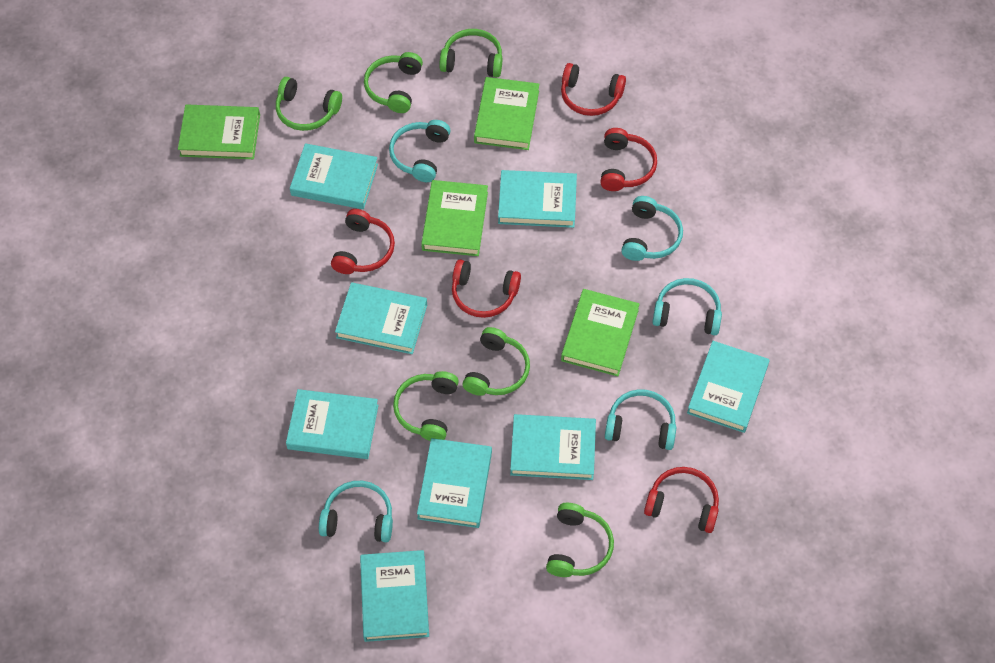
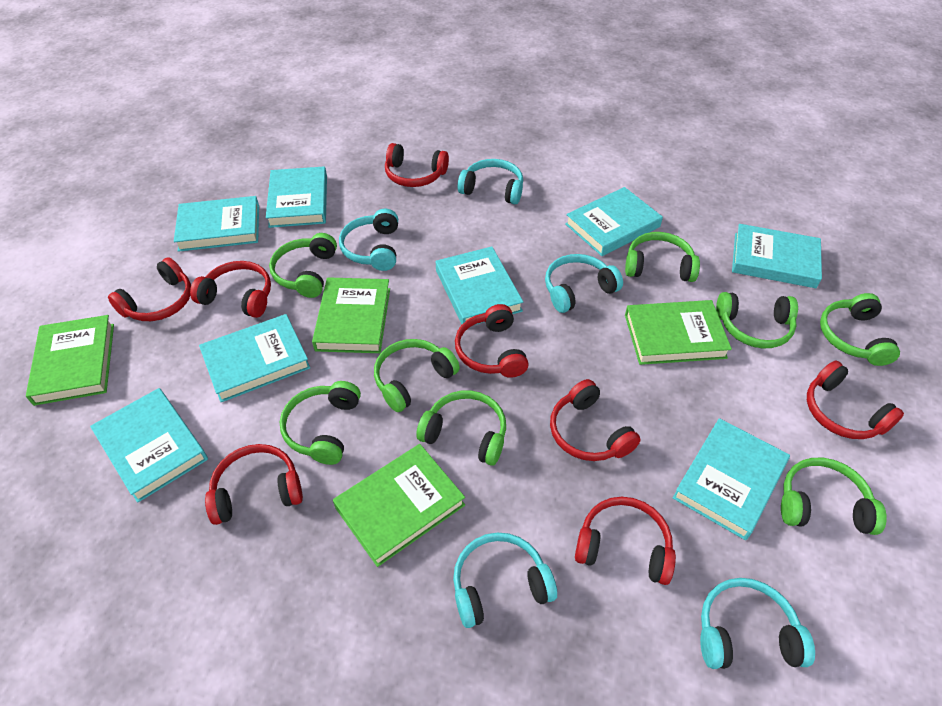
green headphones: [276,77,342,131] [364,52,423,113] [393,371,459,441] [439,29,502,77] [463,327,530,396] [546,503,614,577] = 6 -> [269,233,337,298] [280,381,361,465] [374,339,460,412] [416,390,506,466] [625,232,700,282] [716,292,798,348] [781,458,887,535] [820,293,900,366] = 8
red headphones: [331,209,395,274] [452,259,521,318] [561,63,626,116] [600,128,657,191] [644,467,719,533] = 5 -> [108,257,191,321] [190,261,271,318] [205,444,303,525] [385,143,449,187] [455,304,529,378] [550,379,641,461] [575,497,676,585] [807,360,904,439] = 8

